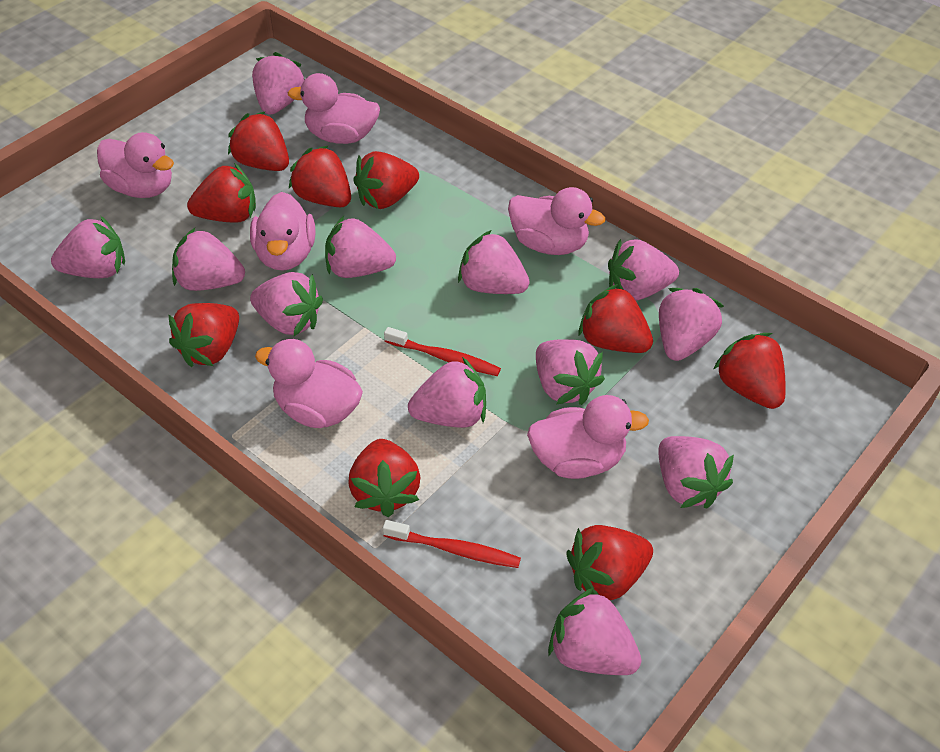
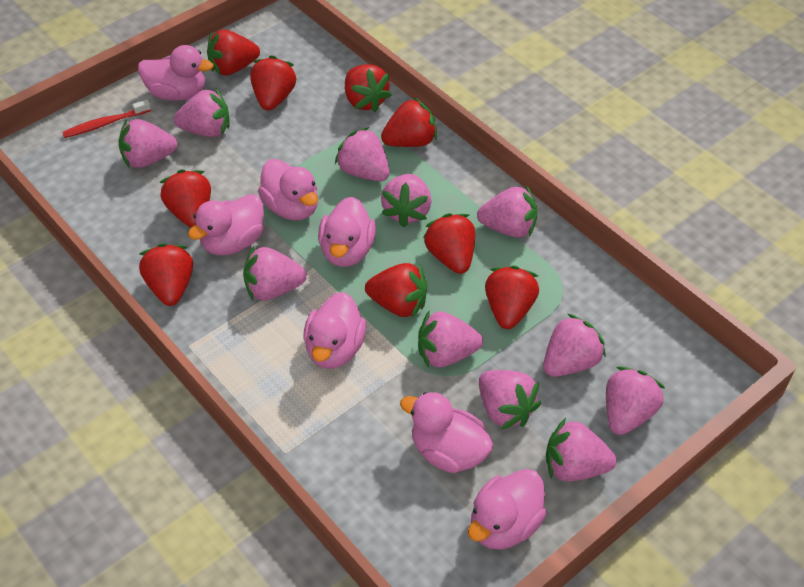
pink duck: [97,132,174,198] [250,192,315,271] [255,339,363,428] [288,73,380,144] [508,187,605,255] [527,395,649,479] = 6 -> [138,45,214,101] [188,194,264,255] [258,159,318,220] [303,292,366,369] [318,197,376,267] [400,392,493,473] [468,469,547,550] = 7
pink strawberry: [51,216,125,278] [172,228,245,291] [250,272,323,336] [252,52,305,115] [325,216,396,278] [408,357,486,428] [458,230,530,294] [536,339,605,405] [548,587,642,675] [608,239,679,301] [659,288,724,361] [659,436,734,508] = 12 -> [118,119,177,168] [174,88,230,137] [243,246,307,301] [335,127,390,181] [381,174,432,228] [418,310,483,368] [477,185,538,238] [479,370,541,430] [543,314,606,377] [546,418,617,481] [606,367,665,435] = 11
red toothbrush: [383,520,521,568] [384,327,501,376] = 2 -> [62,100,151,138] = 1

